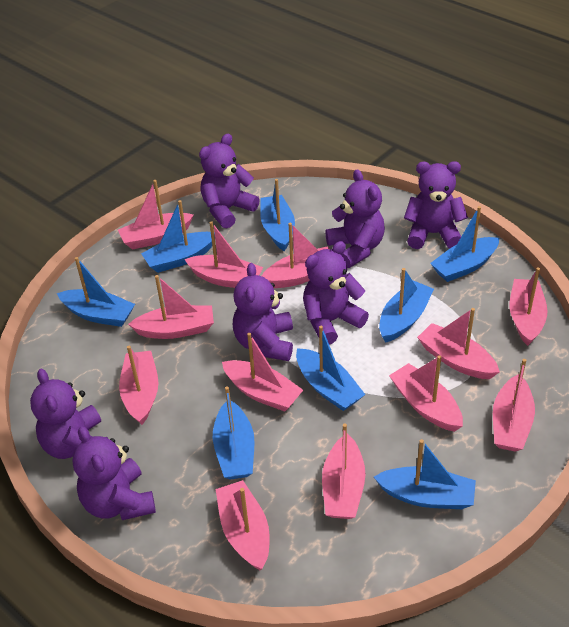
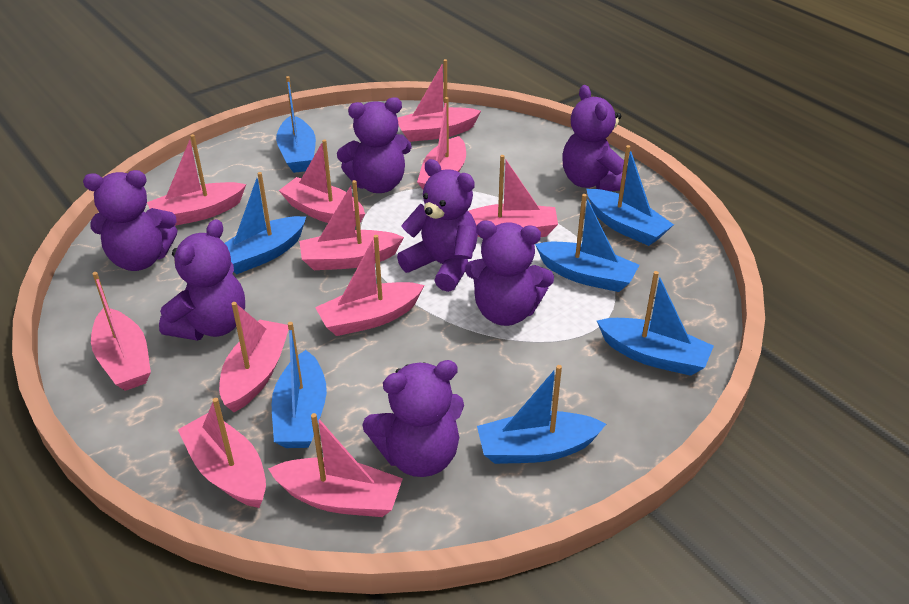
blue boat: [57,257,135,327] [141,200,215,273] [213,386,254,480] [260,179,295,251] [296,326,366,411] [374,439,476,509] [379,268,434,343] [430,206,499,282] = 8 -> [225,172,306,275] [272,322,327,448] [276,76,316,173] [477,365,606,464] [535,194,639,292] [587,145,674,246] [597,271,714,376] = 7
pink boat: [118,180,194,250] [119,346,158,425] [128,275,214,339] [185,221,263,288] [216,480,270,570] [222,333,303,412] [262,223,329,288] [322,424,365,519] [389,355,463,432] [417,308,500,379] [493,359,535,452] [509,268,548,346] = 12 -> [91,272,151,391] [147,134,246,226] [178,398,266,508] [219,302,289,412] [268,413,403,517] [279,139,365,227] [299,180,404,270] [315,235,424,336] [397,59,481,142] [417,97,466,189] [469,155,558,237] = 11

